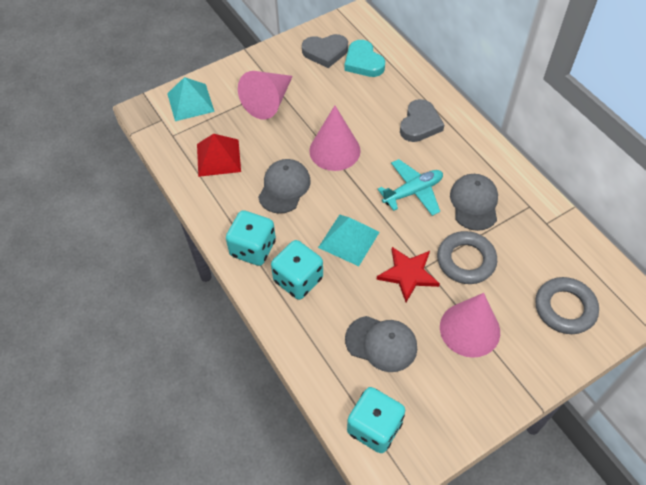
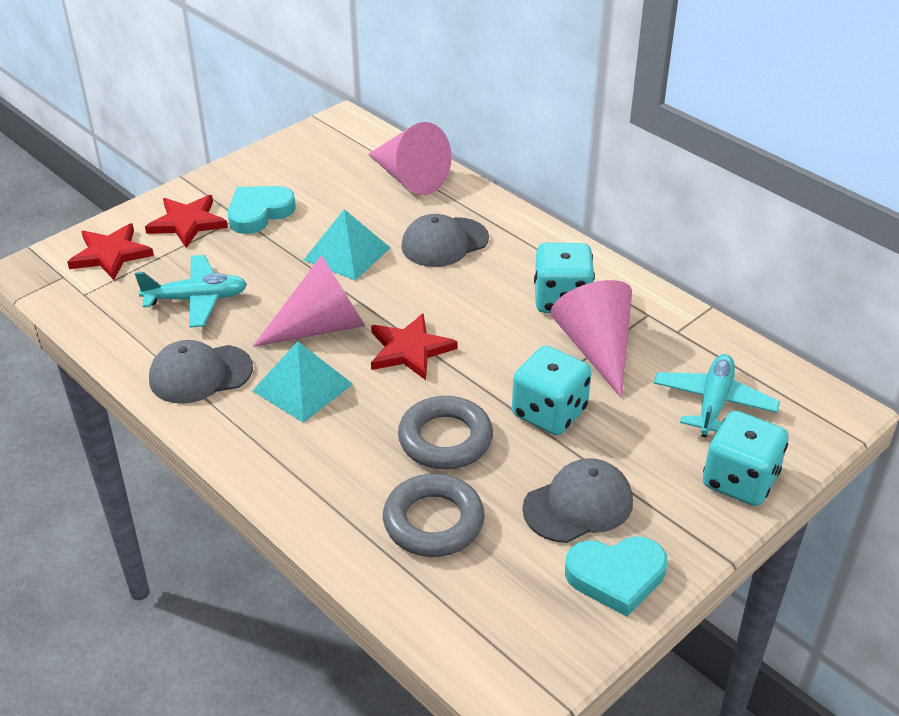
grey heart: [302,34,348,68] [400,99,444,142] = 2 -> none = 0
red pyramid: [197,134,241,177] = 1 -> none = 0
red star: [377,247,440,302] = 1 -> [67,223,154,280] [145,195,228,248] [371,313,458,380] = 3
turquoise heart: [344,40,385,77] = 1 -> [228,186,296,234] [565,536,667,617] = 2
turquoise plane: [378,159,443,216] = 1 -> [135,255,247,328] [654,354,780,437] = 2

